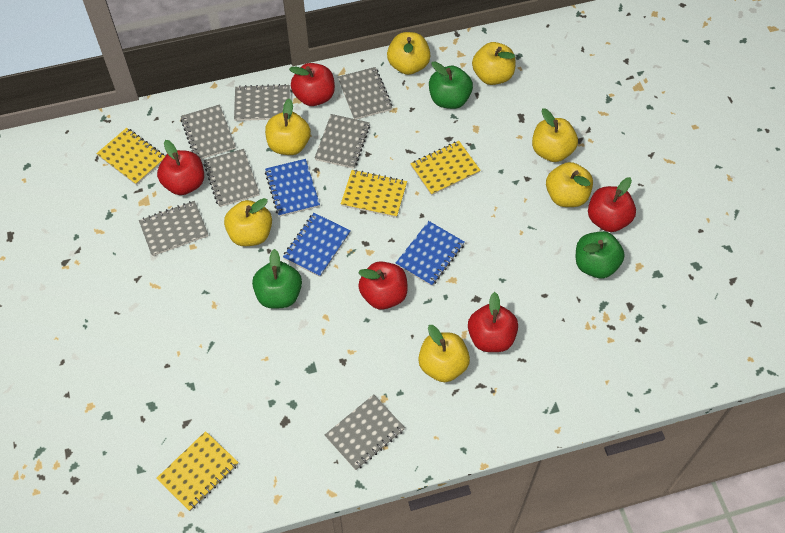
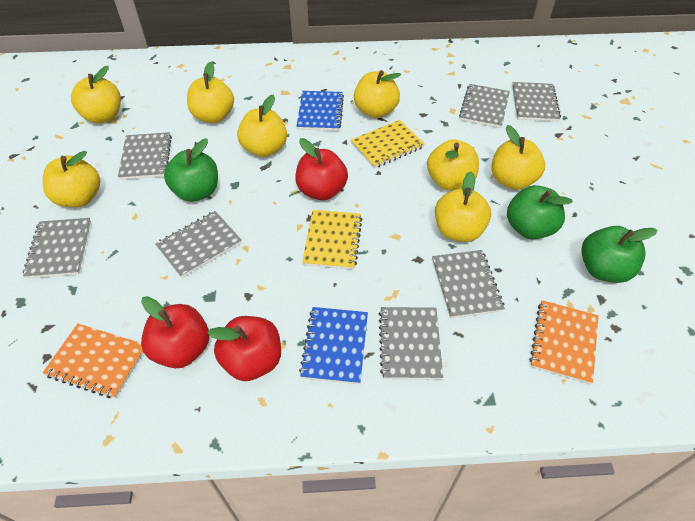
blue notebook: [265,159,320,217] [283,213,351,277] [396,221,465,286] = 3 -> [296,91,344,131] [299,307,368,384] = 2
orange notebook: none = 0 -> [43,324,143,399] [529,300,599,384] = 2
red apple: [157,140,204,195] [289,63,335,106] [358,261,408,310] [468,292,518,352] [588,177,636,232] = 5 -> [141,296,209,368] [207,316,281,381] [295,138,348,200] = 3
yellow apple: [224,198,272,246] [265,98,311,155] [387,32,431,75] [418,325,470,382] [472,42,515,85] [532,108,578,162] [546,162,593,207] = 7 -> [43,151,100,207] [71,66,121,123] [187,62,234,123] [237,95,287,157] [354,70,401,118] [427,140,479,190] [435,171,491,242] [491,125,545,190] = 8
yellow notebook: [96,128,165,185] [156,431,239,511] [341,170,407,218] [410,141,481,196] = 4 -> [302,210,362,270] [351,120,425,168] = 2

